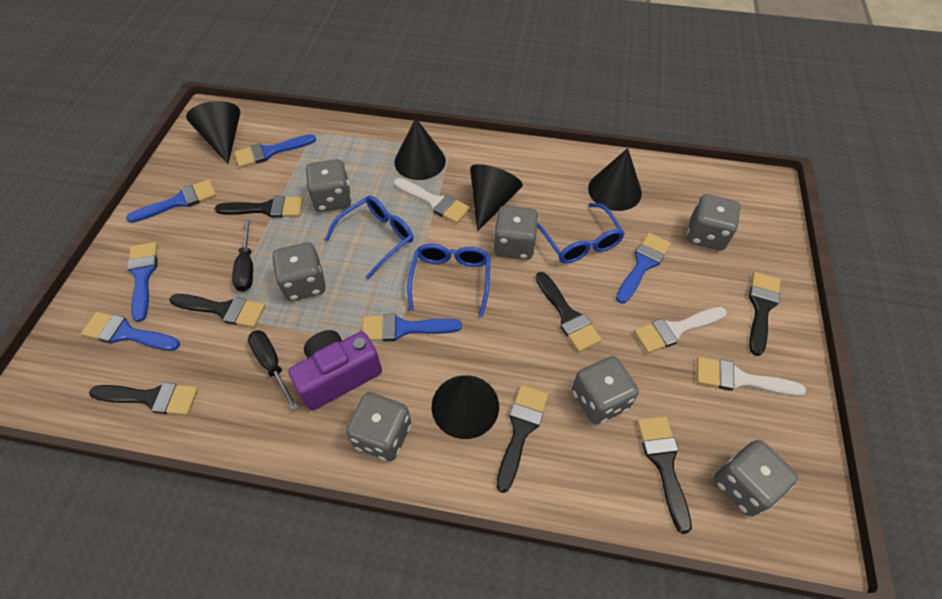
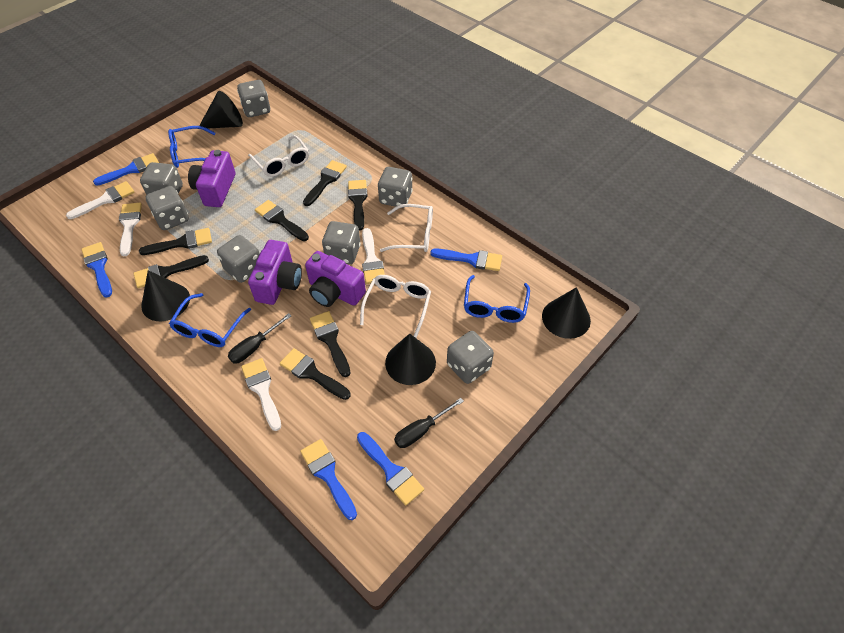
black cone: [186,101,240,164] [394,118,446,180] [432,375,499,439] [470,164,523,231] [588,148,642,211] = 5 -> [141,270,190,321] [199,91,243,129] [385,333,436,385] [542,287,591,339] = 4
blue brush: [81,312,180,351] [126,179,217,223] [127,242,158,322] [234,134,316,168] [362,314,462,342] [616,233,671,304] = 6 -> [81,242,112,298] [93,153,159,186] [300,439,357,520] [357,432,424,506] [430,249,502,271] = 5
purple camera: [288,330,382,411] = 1 -> [188,150,235,207] [248,240,302,305] [305,251,366,307] = 3
white brush: [394,178,470,224] [634,307,727,353] [697,357,806,397] = 3 -> [66,181,134,219] [119,203,142,256] [241,358,281,431] [362,228,385,284] = 4
white glasses: none = 0 -> [248,135,309,177] [360,275,431,338] [380,204,433,252] = 3

